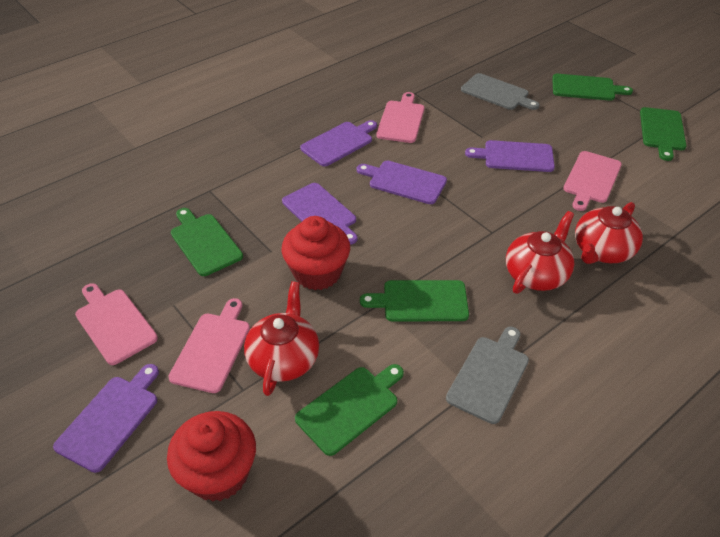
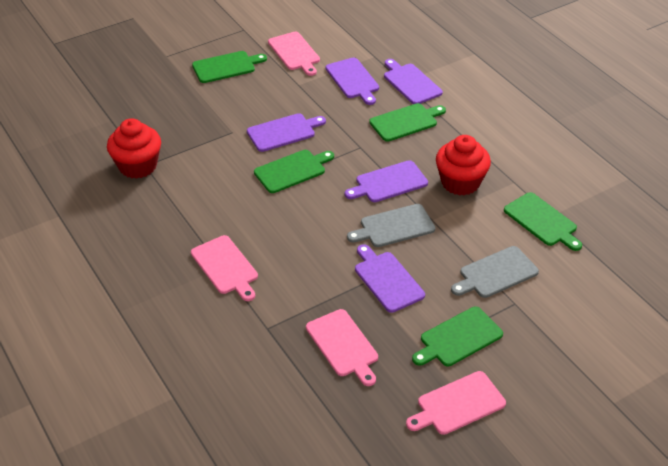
red teapot: [244,281,319,396] [506,211,575,294] [575,202,643,264] = 3 -> none = 0

